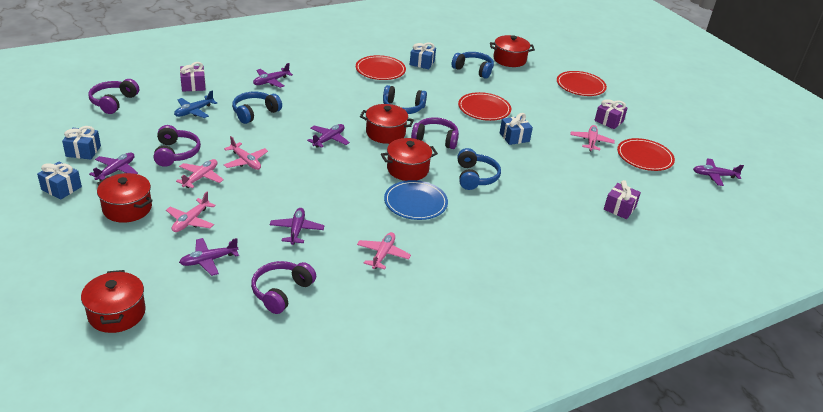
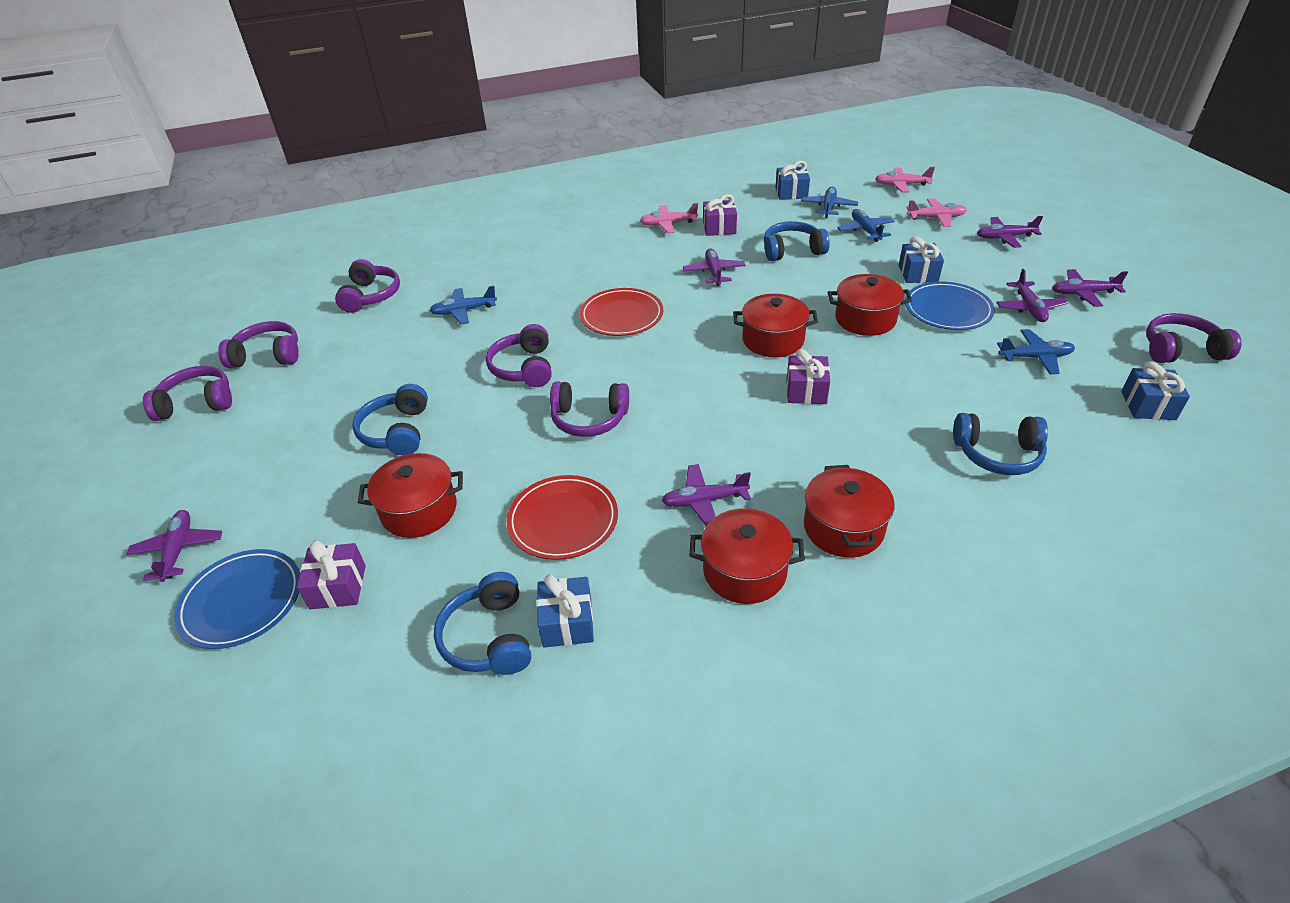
blue plane: [174,90,217,118] = 1 -> [429,286,497,325] [801,187,858,218] [837,209,895,242] [997,329,1075,375] = 4
blue plate: [384,180,448,220] = 1 -> [174,549,300,649] [905,281,995,330] = 2
pink plane: [166,192,216,232] [176,159,224,188] [224,136,268,170] [357,232,411,270] [570,125,615,151] = 5 -> [640,203,698,233] [875,167,935,192] [906,198,967,227] = 3
purple headphones: [88,79,139,114] [154,125,201,167] [251,261,316,314] [411,117,459,149] = 4 -> [143,366,232,421] [218,321,299,368] [335,259,400,313] [486,324,552,387] [550,382,629,437] [1146,313,1242,363] = 6
red plate: [356,55,406,80] [458,92,511,121] [557,71,607,96] [617,138,675,171] = 4 -> [506,475,618,560] [580,288,663,336] = 2

